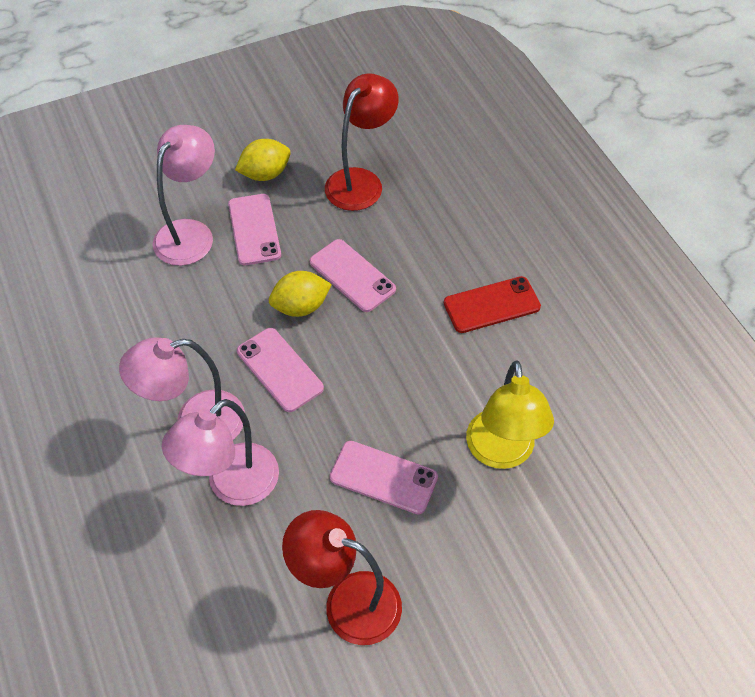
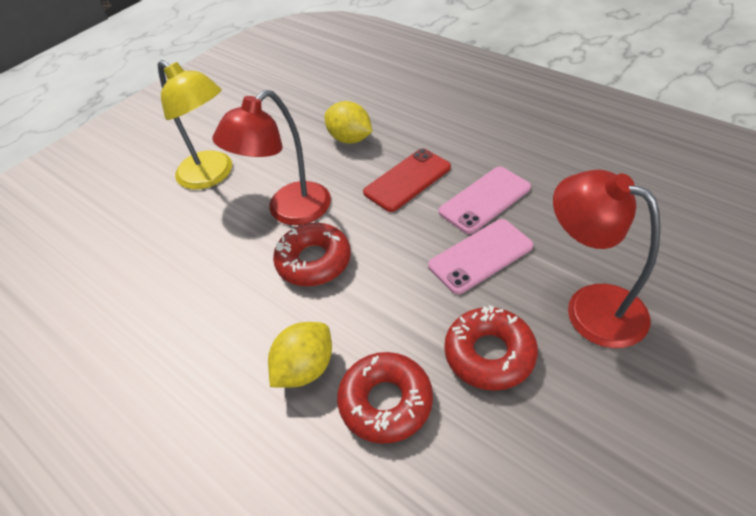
pink lamp: [119,337,245,440] [153,125,215,266] [162,399,279,506] = 3 -> none = 0
pink phone: [228,194,281,265] [237,328,324,412] [310,239,396,312] [330,441,438,514] = 4 -> [428,219,533,294] [439,167,531,234] = 2
red donut: none = 0 -> [273,223,351,286] [337,352,433,444] [444,305,538,391] = 3

